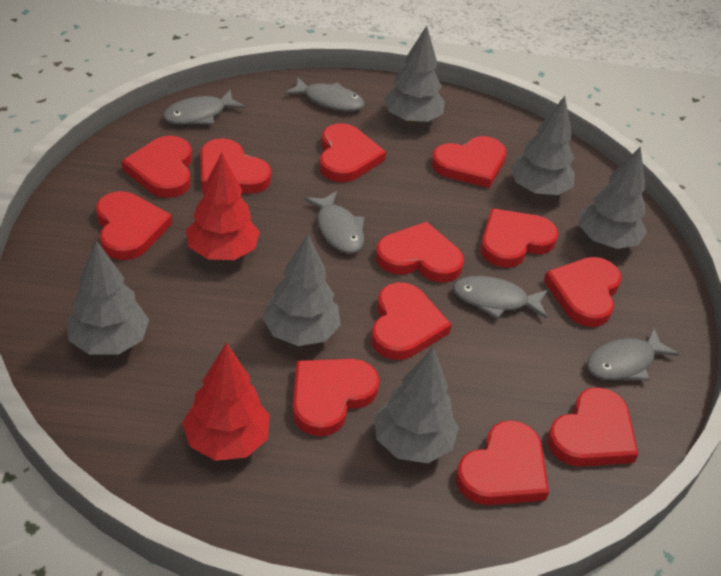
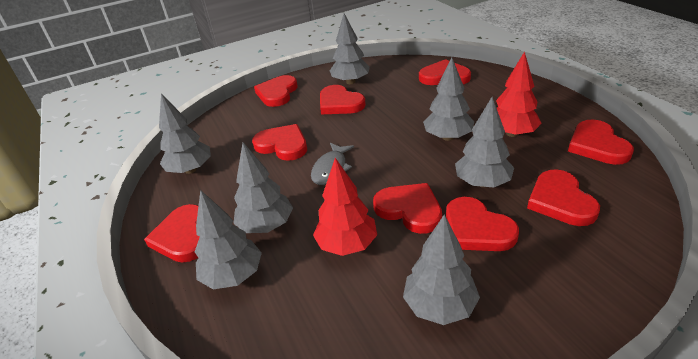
grey fish: [163,90,246,125] [284,76,365,111] [304,191,365,253] [453,276,548,319] [587,327,679,381] = 5 -> [311,143,354,185] = 1
grey tree: [67,240,149,355] [262,234,341,346] [374,348,459,463] [384,26,445,124] [510,96,575,195] [579,146,647,249] = 6 -> [159,93,211,174] [195,190,262,289] [233,143,293,233] [330,13,370,84] [403,215,480,325] [423,57,474,141] [455,97,514,187] = 7
red heart: [96,191,172,260] [122,136,192,198] [200,138,271,194] [293,359,379,436] [319,123,386,182] [371,282,452,360] [376,221,464,282] [431,136,507,188] [456,420,549,505] [480,208,559,268] [544,257,621,327] [547,387,639,467] = 12 -> [144,204,200,263] [252,124,307,161] [254,75,298,107] [320,85,366,114] [373,183,442,234] [419,59,471,85] [446,197,519,251] [527,169,600,226] [568,119,634,165] = 9

